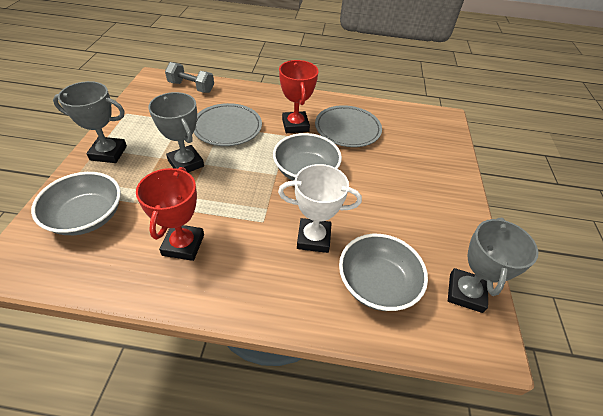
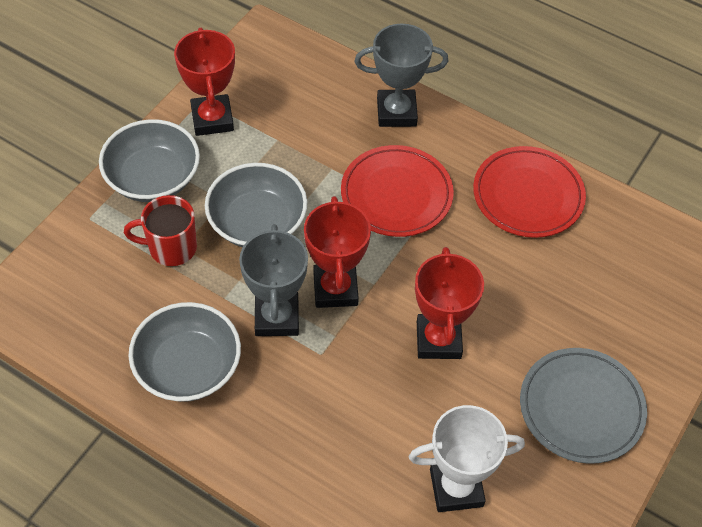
grey dumbbell: [165,62,214,93] = 1 -> none = 0
grey plate: [193,103,262,146] [315,105,382,147] = 2 -> [520,348,647,464] = 1
grey trophy: [53,81,127,163] [148,92,204,173] [448,218,538,313] = 3 -> [239,224,308,336] [355,24,449,127] = 2
red mug: none = 0 -> [124,195,197,266] = 1
red plate: none = 0 -> [341,145,454,237] [473,146,586,238] = 2
red trophy: [136,167,204,261] [279,60,319,133] = 2 -> [174,28,235,136] [304,196,371,308] [415,247,484,359] = 3

